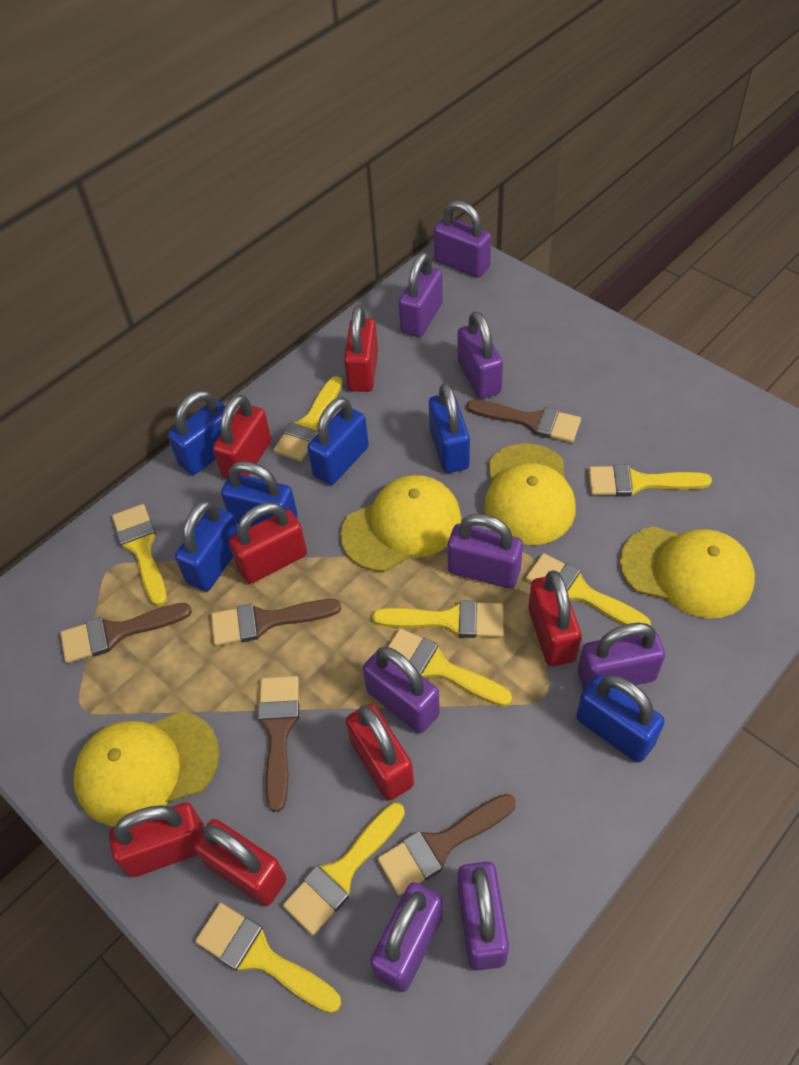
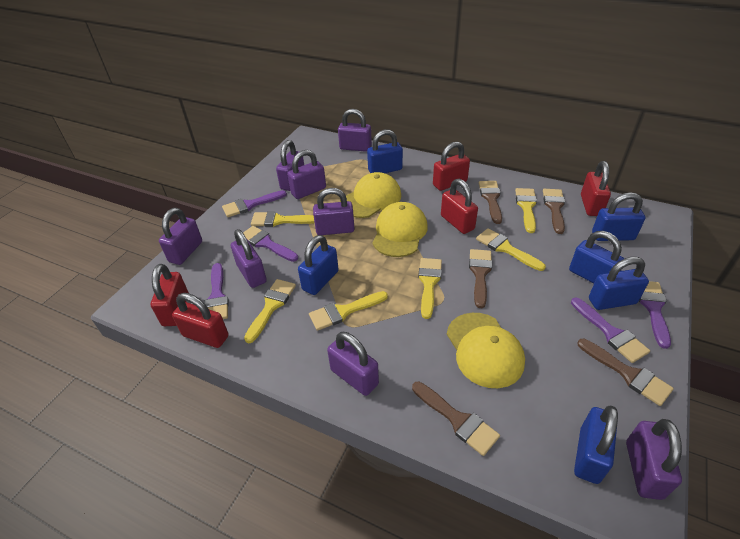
purple brush: none = 0 -> [204,263,229,319] [222,190,287,217] [243,226,298,262] [571,297,650,363] [639,281,671,349] = 5
red padlock: [109,803,205,877] [193,819,286,906] [213,394,271,479] [229,502,307,584] [344,305,378,392] [346,704,414,801] [528,571,582,666] = 7 -> [151,264,189,326] [172,293,229,348] [433,142,470,191] [441,179,478,234] [581,161,611,216] = 5
yellow brush: [112,504,167,606] [195,903,341,1013] [273,376,343,462] [283,803,405,935] [372,600,503,638] [388,628,512,707] [525,553,651,626] [588,464,712,497] = 8 -> [244,279,296,343] [251,211,315,227] [309,291,388,331] [418,258,442,319] [476,228,546,271] [515,188,537,233] = 6
yellow cap: [74,711,220,826] [340,475,461,572] [484,443,576,545] [620,526,755,618] = 4 -> [340,172,401,218] [373,202,428,257] [447,313,525,388] = 3

